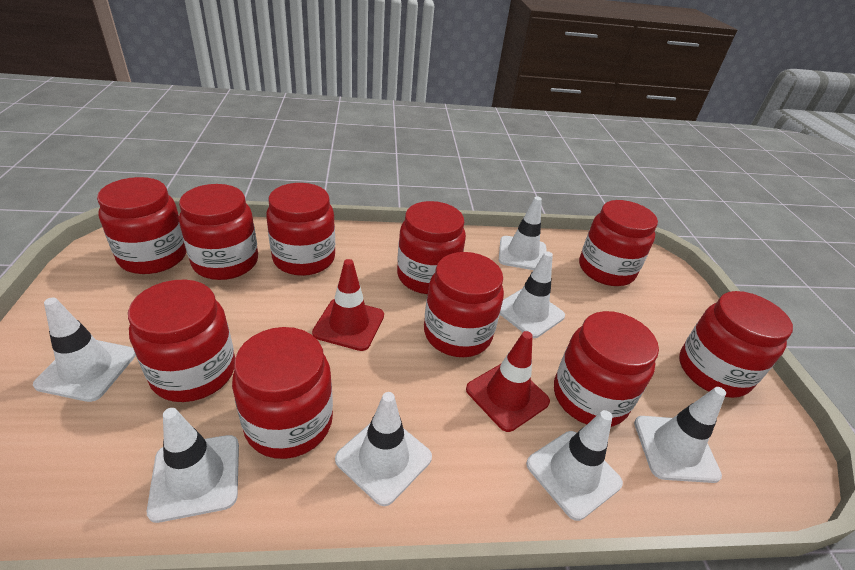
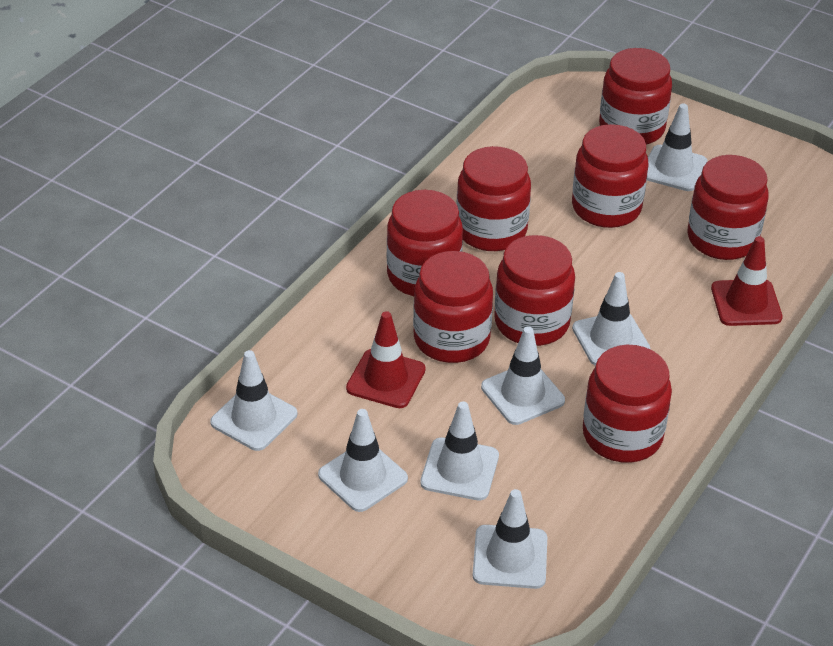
red jar: [97,177,187,274] [128,280,235,402] [179,184,258,280] [232,327,333,459] [266,183,335,276] [397,201,466,294] [424,252,504,357] [554,311,659,427] [579,200,658,286] [679,291,793,398] = 10 -> [387,190,463,296] [413,251,493,363] [456,146,531,251] [494,235,575,346] [572,124,648,228] [583,345,672,463] [599,48,672,145] [688,155,768,260] = 8

